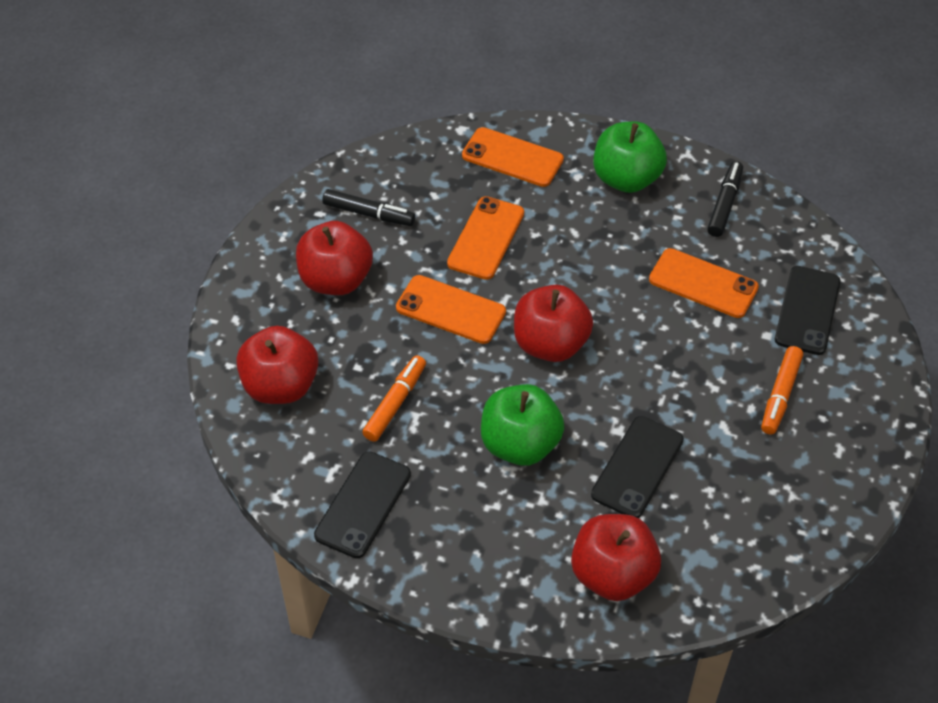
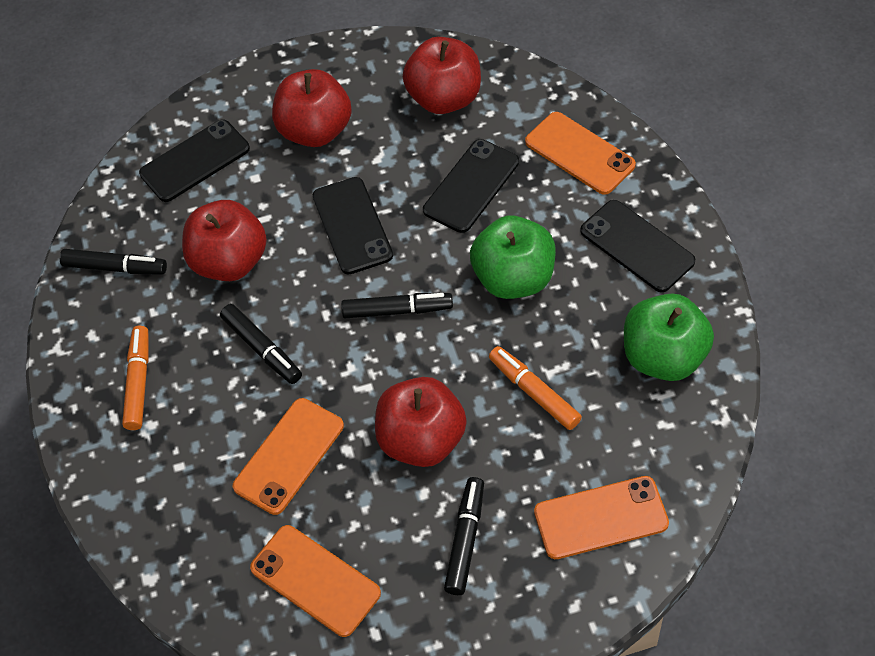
black marker: [322,189,415,226] [707,161,743,237] = 2 -> [60,249,167,275] [220,304,302,384] [341,293,453,318] [444,477,484,595] = 4
black phone: [314,451,411,558] [591,416,684,518] [775,266,840,355] = 3 -> [139,119,250,202] [313,177,393,275] [423,139,519,233] [580,200,695,292] = 4

